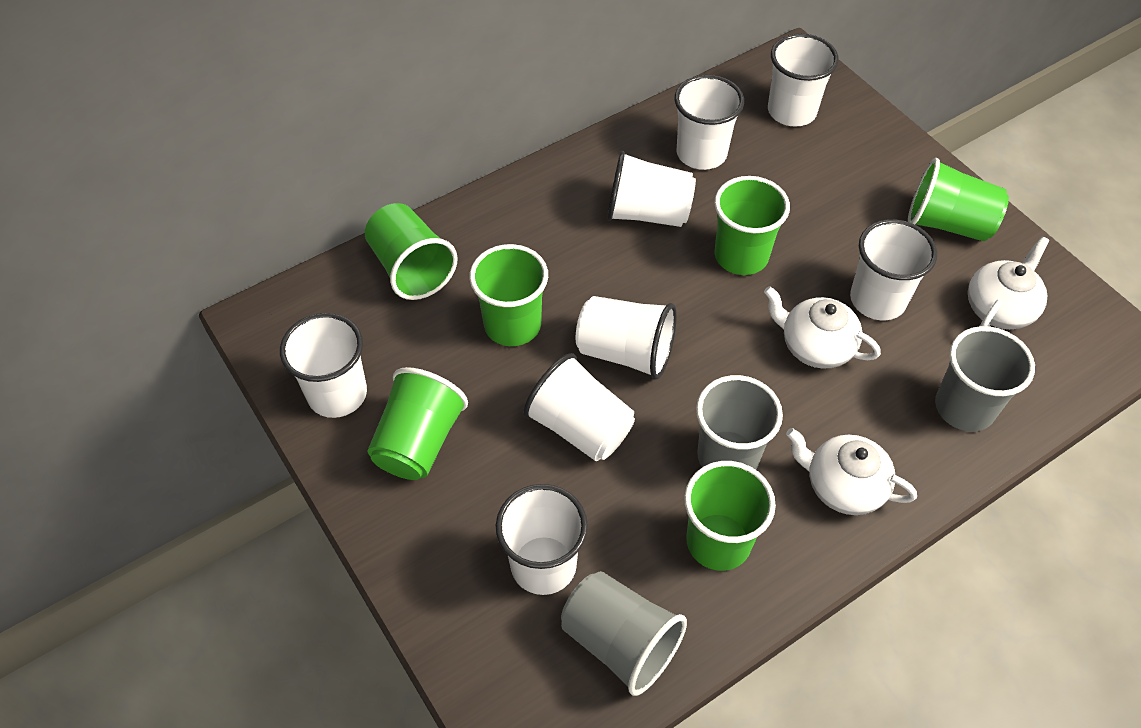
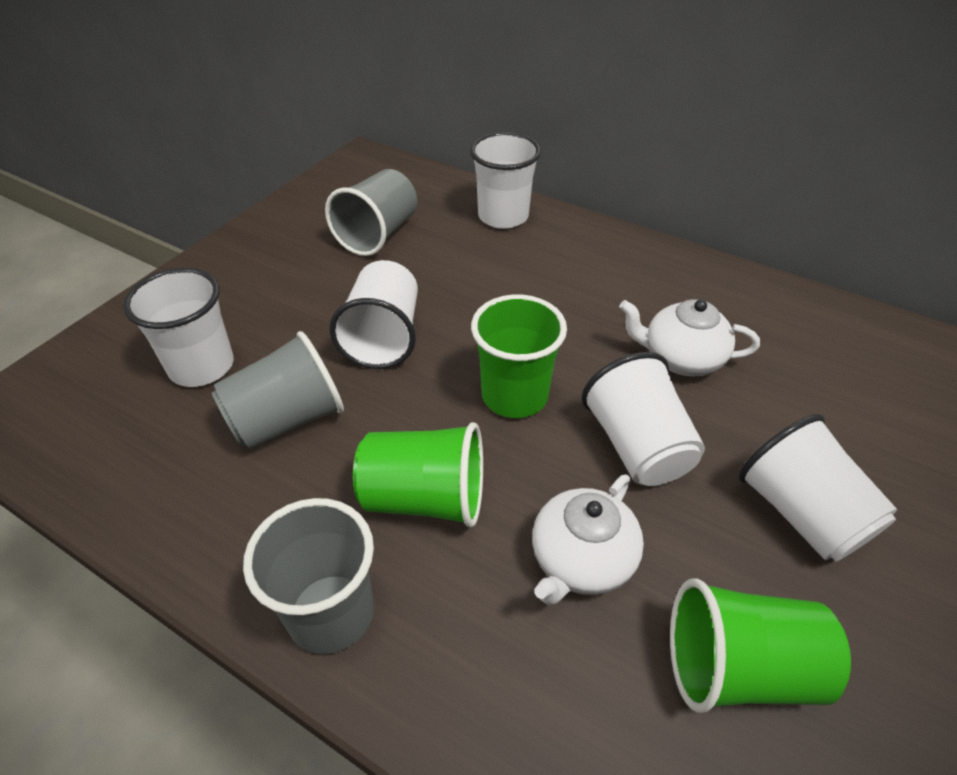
green cup: [365,203,458,300] [368,367,468,480] [469,244,548,346] [684,461,776,571] [714,176,790,275] [908,158,1009,241] = 6 -> [353,422,483,528] [471,294,567,418] [670,578,851,713] = 3
white cup: [280,313,367,418] [496,484,588,595] [523,353,635,461] [576,296,677,379] [607,151,696,227] [674,75,744,170] [768,34,839,127] [850,219,937,320] = 8 -> [123,268,234,387] [330,260,418,369] [470,132,541,229] [582,352,705,486] [739,414,897,561] = 5
white teapot: [764,286,881,369] [786,428,917,515] [968,236,1049,329] = 3 -> [532,474,644,605] [619,299,760,376] = 2

